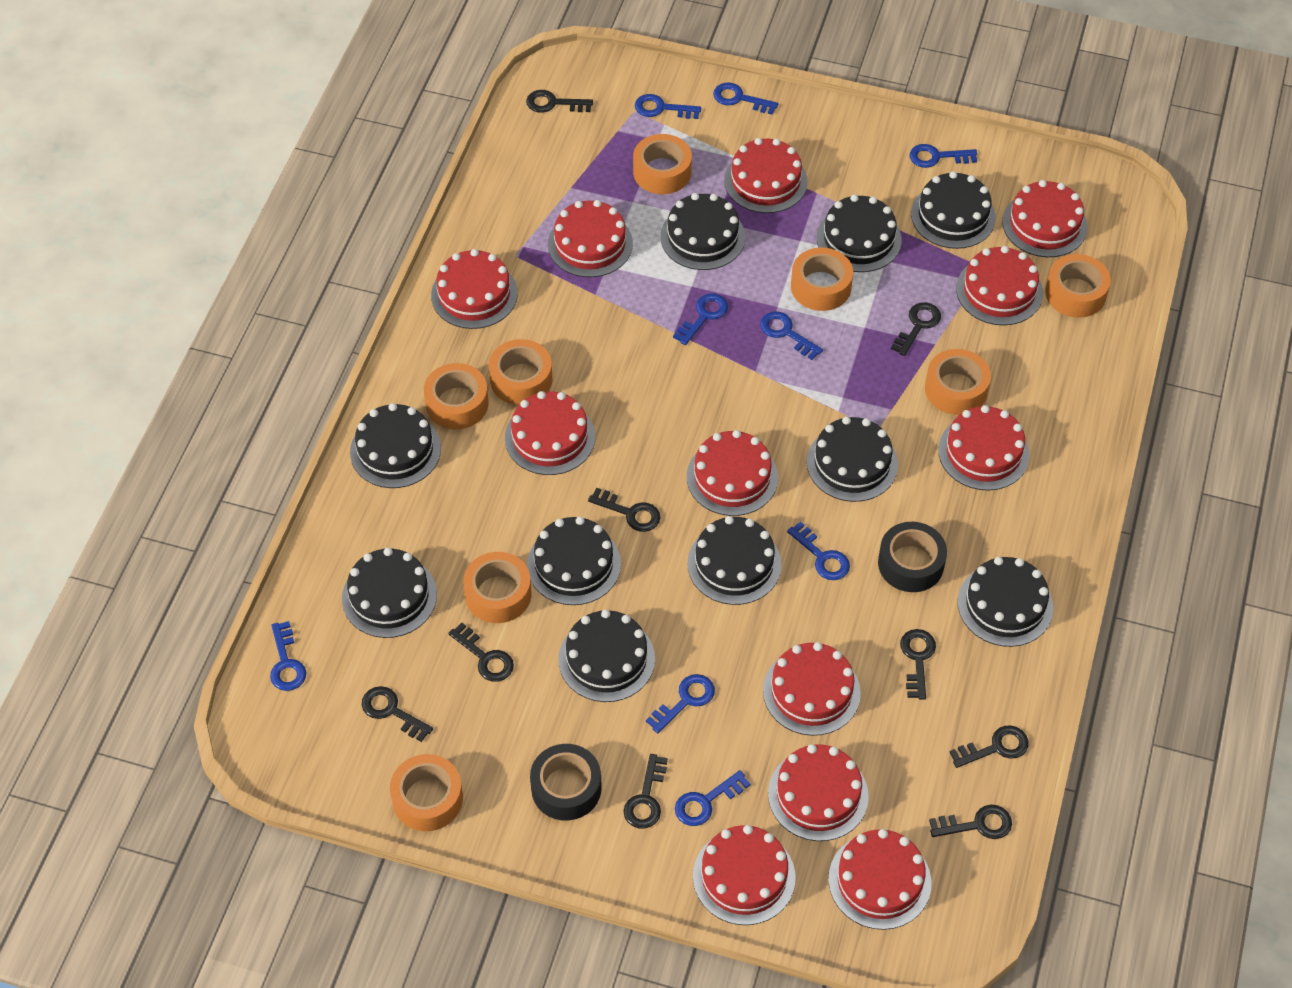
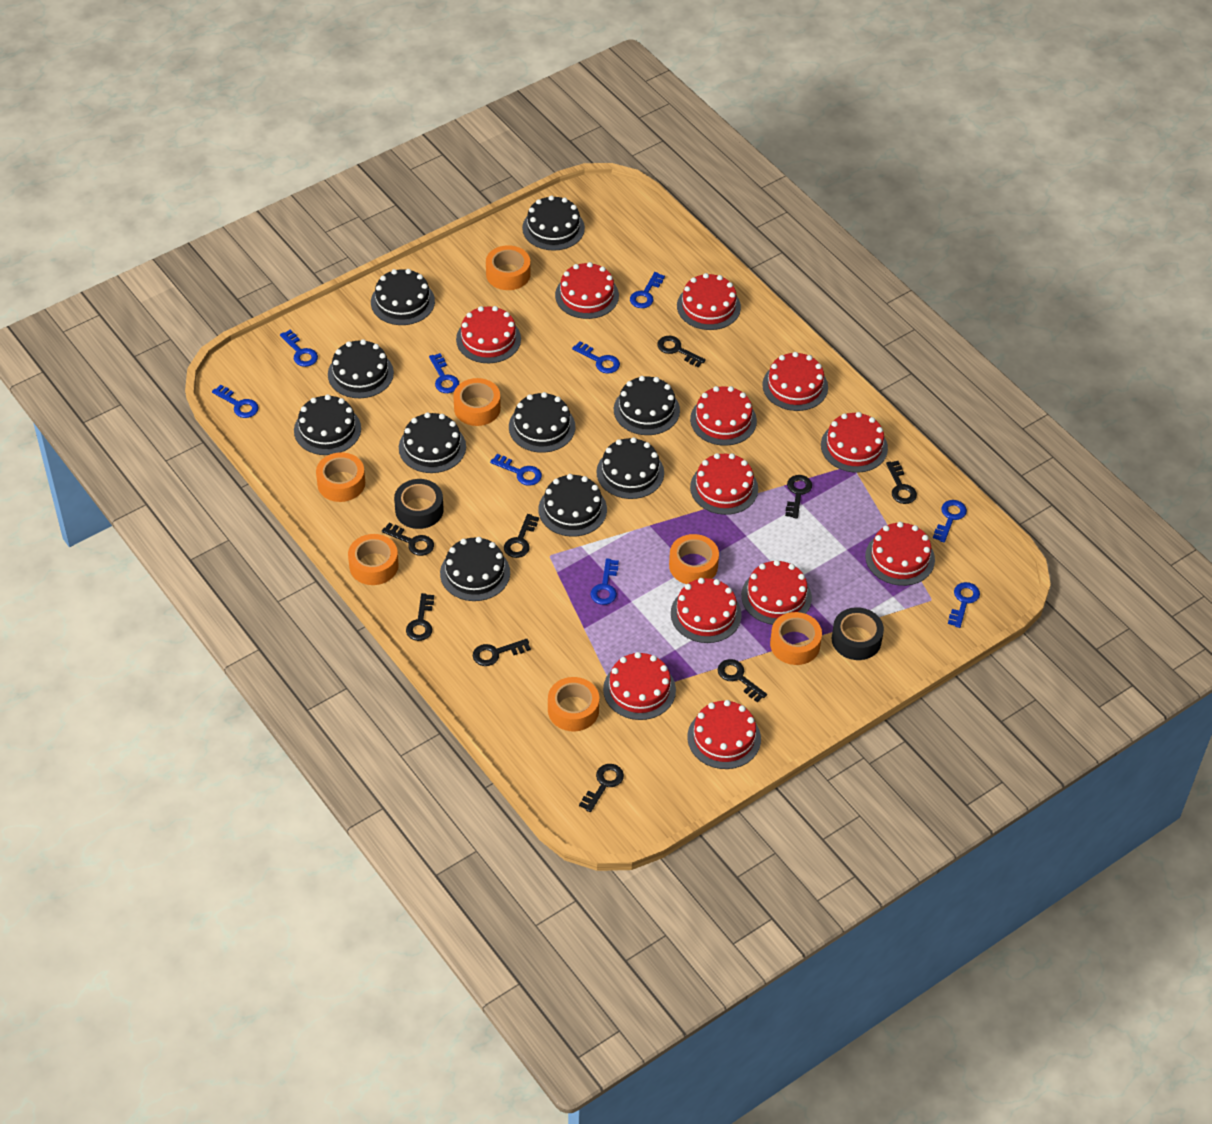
orange tape: [390,754,463,831] [424,363,489,430] [463,552,532,623] [489,339,552,405] [633,134,692,194] [791,247,853,311] [925,349,991,415] [1045,254,1111,318] = 8 -> [316,452,365,502] [348,534,399,585] [453,378,501,426] [486,245,531,290] [548,677,599,732] [669,534,719,584] [770,612,822,665] = 7

